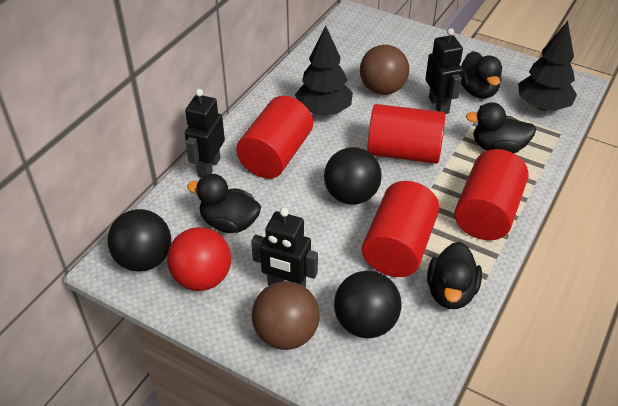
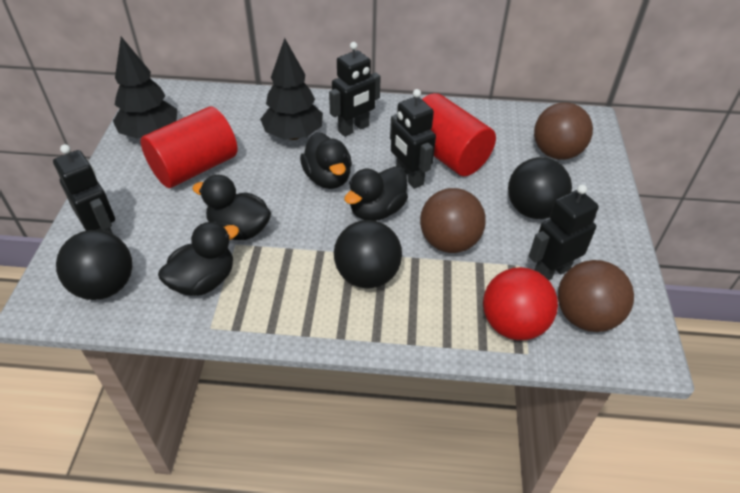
black robot: [185,89,225,177] [251,208,318,287] [425,28,463,114] = 3 -> [53,144,115,234] [329,42,381,137] [390,89,436,189] [529,184,599,280] = 4
brown ball: [252,281,320,350] [360,45,409,95] = 2 -> [420,188,486,253] [534,102,593,160] [558,260,634,332] = 3
red cylinder: [236,96,313,179] [362,181,439,277] [367,104,445,164] [454,149,529,240] = 4 -> [141,106,237,188] [422,93,496,176] = 2

